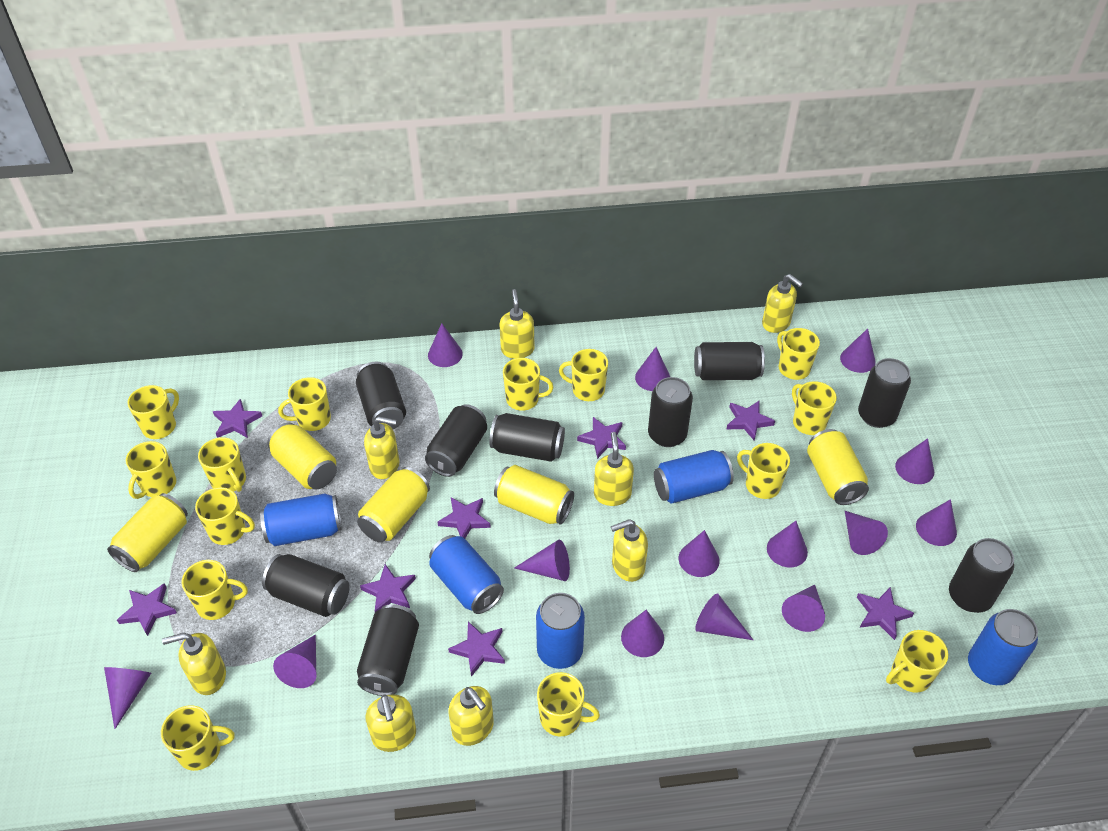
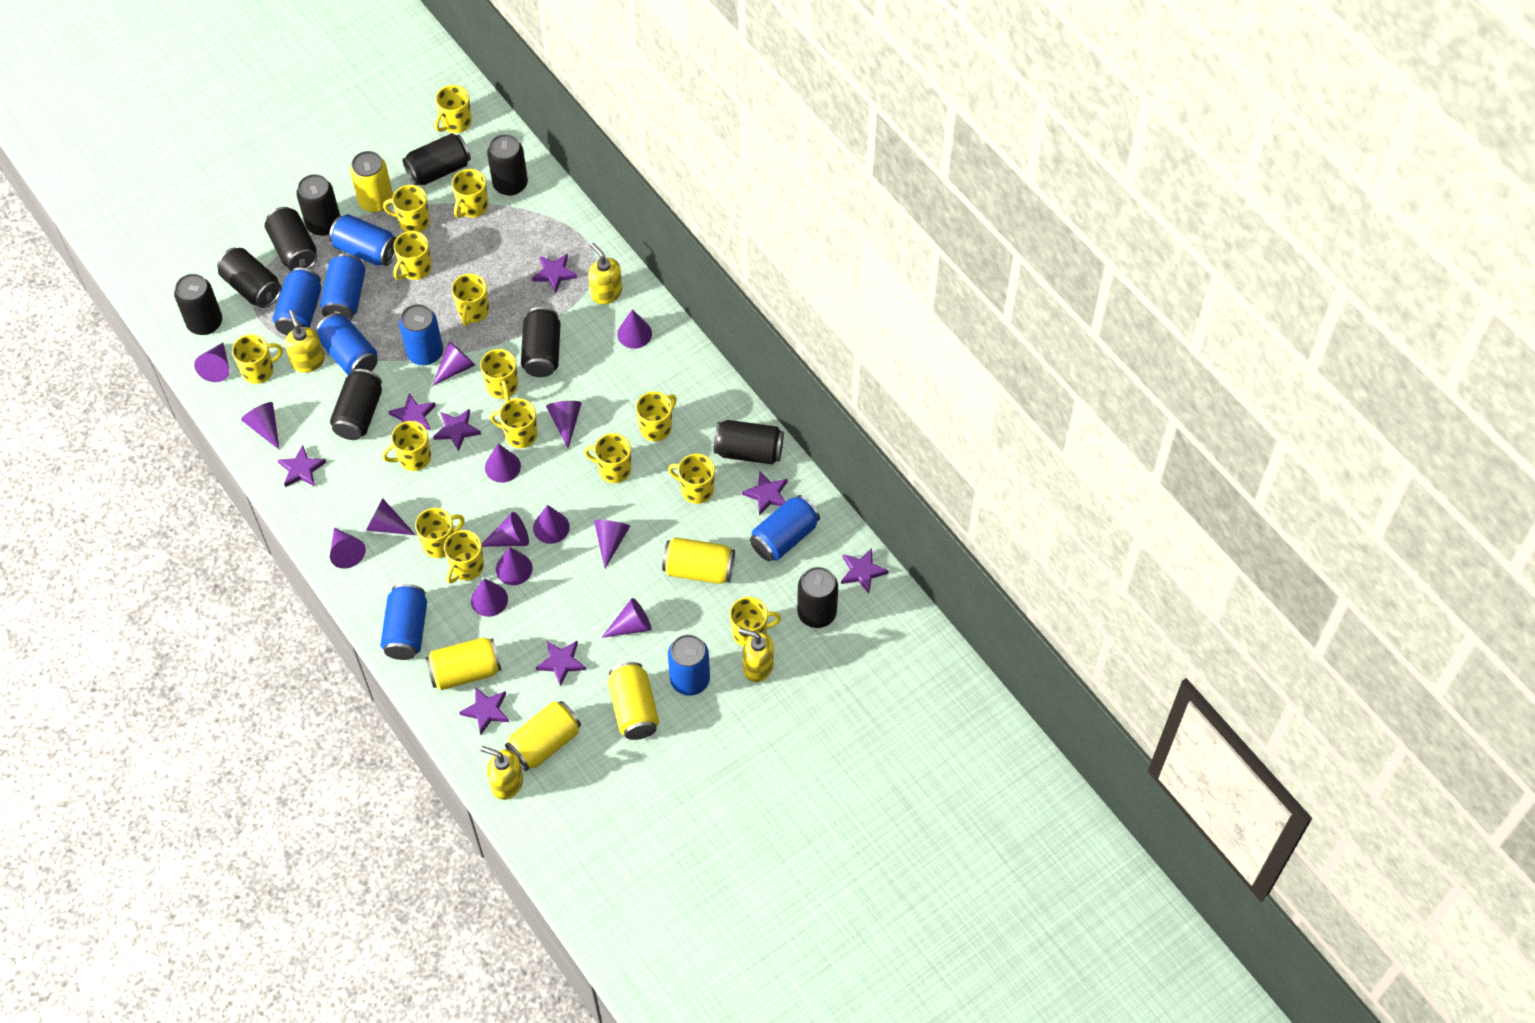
black can: [262,554,350,617] [356,362,406,429] [357,604,419,696] [425,404,487,477] [489,413,565,462] [648,377,693,447] [694,342,765,380] [858,358,911,428] [949,538,1014,613] = 9 -> [174,274,222,335] [217,248,282,308] [265,207,317,270] [296,174,340,236] [330,369,382,440] [402,133,471,185] [487,134,528,196] [521,307,561,377] [714,420,784,465] [797,567,838,628] = 10
blue can: [260,494,342,546] [429,535,504,614] [536,593,585,669] [654,450,734,504] [968,609,1038,685] = 5 -> [273,267,322,335] [316,313,378,376] [320,254,366,321] [329,214,396,266] [380,584,427,660] [399,304,443,365] [668,634,710,696] [750,495,820,561] = 8
yellow mug: [125,441,176,499] [127,385,179,439] [161,705,235,771] [181,560,248,620] [195,487,255,545] [198,437,246,492] [278,377,331,431] [503,358,553,411] [537,672,600,736] [559,349,608,401] [737,443,790,499] [777,328,820,380] [792,381,837,435] [886,630,948,693] = 14 -> [232,334,283,384] [382,421,431,471] [383,185,430,232] [393,231,432,280] [415,508,464,558] [435,85,472,133] [444,530,484,583] [451,274,489,326] [452,169,488,218] [480,349,518,401] [490,398,538,448] [584,433,631,483] [636,392,677,441] [668,454,715,504] [730,597,781,647] = 15
yellow soap dispenser: [162,633,226,695] [364,416,399,479] [365,695,416,752] [448,686,494,746] [500,289,535,359] [594,432,634,506] [611,519,648,582] [762,274,803,333] = 8 -> [285,310,325,373] [480,746,523,800] [588,243,622,304] [739,628,774,682] = 4

